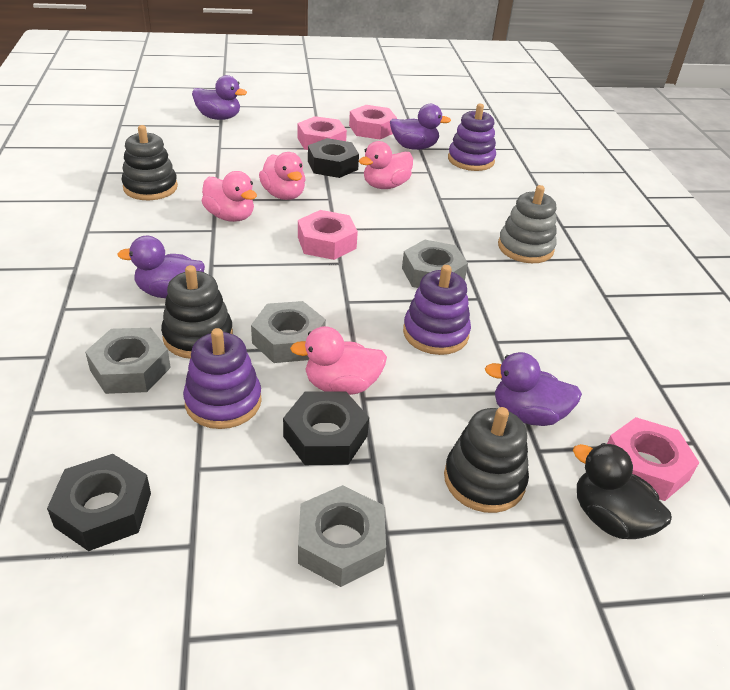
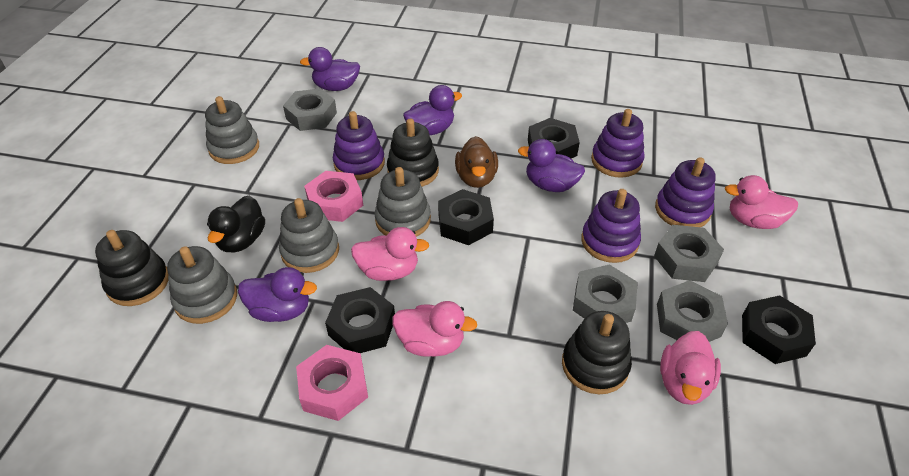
black nut: [47,454,151,551] [283,391,369,465] [308,138,359,178] = 3 -> [325,287,395,353] [438,189,494,245] [528,118,580,158] [742,295,816,364] = 4
brown duck: none = 0 -> [455,136,498,188] = 1
grey stacking toy: [498,185,557,263] = 1 -> [167,246,237,324] [205,96,259,164] [279,198,339,273] [375,167,431,237] = 4
pink nut: [298,116,347,150] [298,210,358,260] [349,105,397,139] [607,417,699,501] = 4 -> [296,345,368,421] [304,171,363,222] = 2
purple stacking toy: [183,328,262,429] [403,265,471,355] [448,104,496,171] = 3 -> [333,111,385,180] [581,189,641,263] [591,109,645,178] [655,157,716,227] = 4

